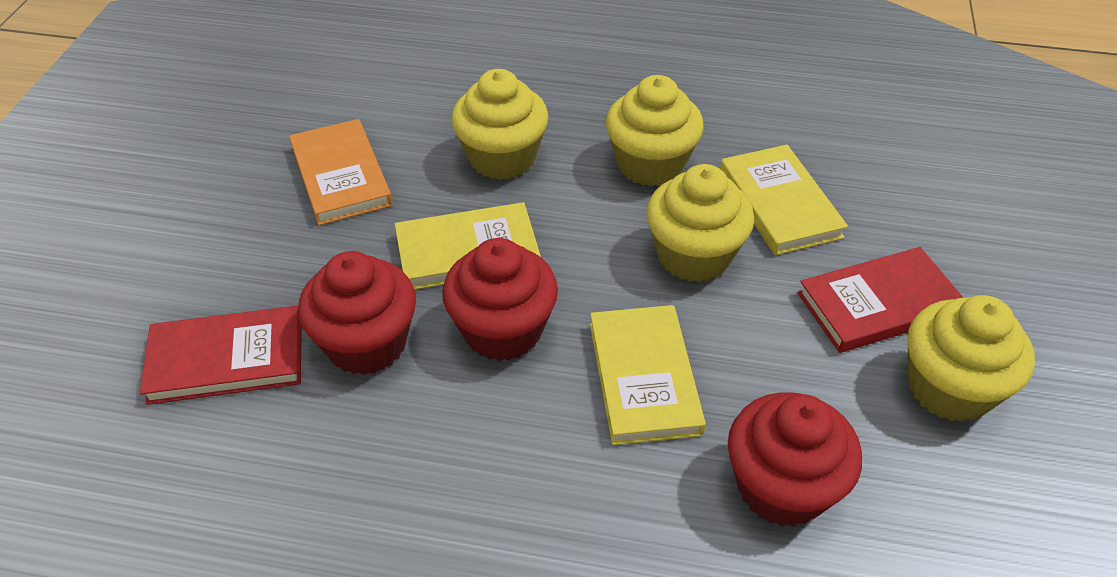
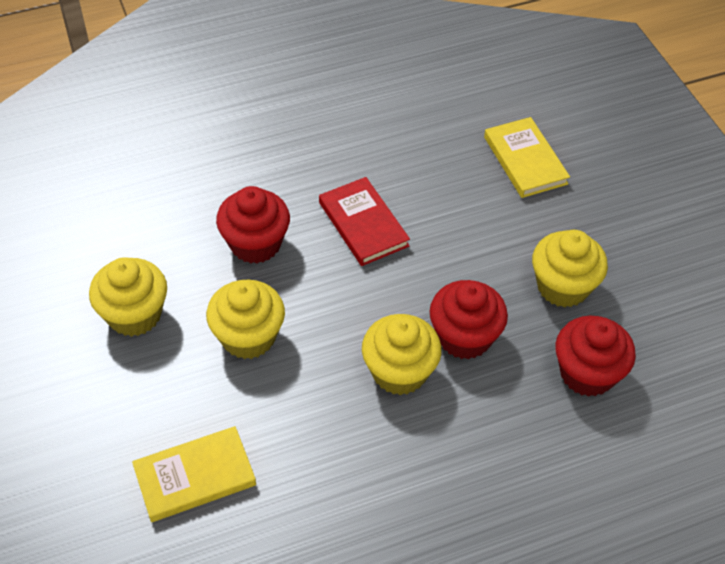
orange book: [289,119,393,225] = 1 -> none = 0
red book: [140,306,301,405] [797,247,963,353] = 2 -> [319,177,410,266] = 1
yellow book: [395,202,541,290] [590,305,706,445] [720,145,848,255] = 3 -> [132,426,256,522] [484,117,570,198] = 2

